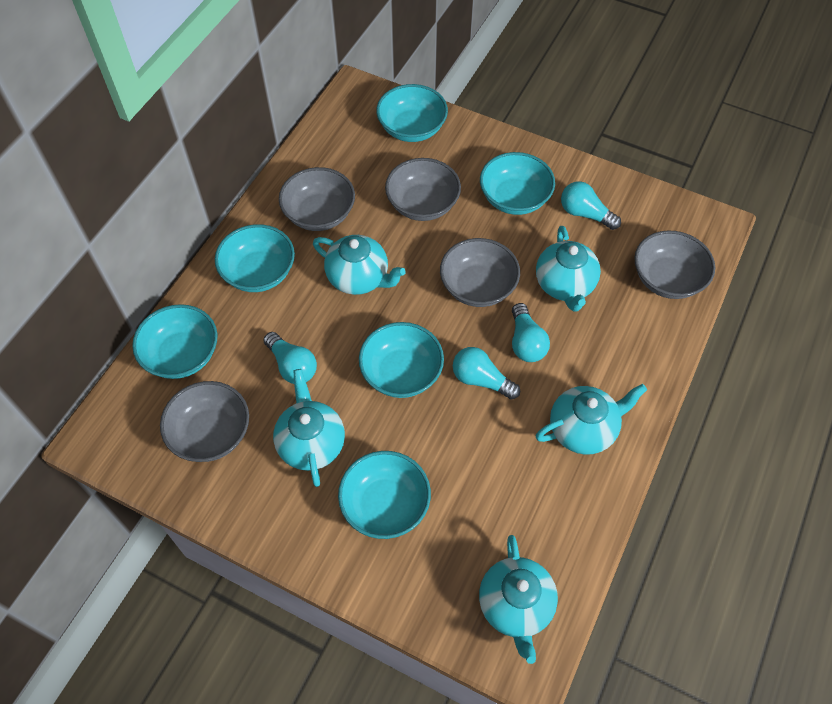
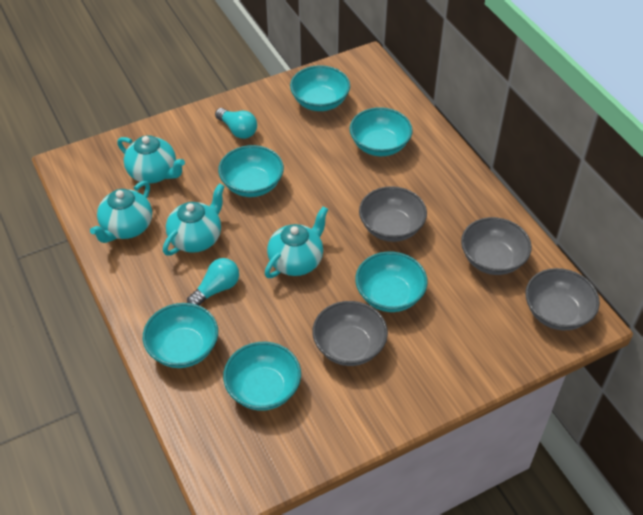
grey bowl: [160,381,249,462] [279,167,355,231] [385,158,461,221] [440,238,520,307] [634,230,715,299] = 5 -> [312,301,388,366] [359,186,427,242] [461,217,532,275] [525,268,600,331] = 4
turquoise light bulb: [264,332,317,384] [453,347,520,400] [512,303,550,362] [561,181,621,230] = 4 -> [187,258,239,305] [215,108,257,139] = 2
turquoise teapot: [273,369,345,487] [313,235,406,295] [479,535,558,664] [535,384,647,455] [536,226,601,312] = 5 -> [90,181,152,243] [117,135,185,183] [163,183,225,256] [265,206,328,278] = 4

